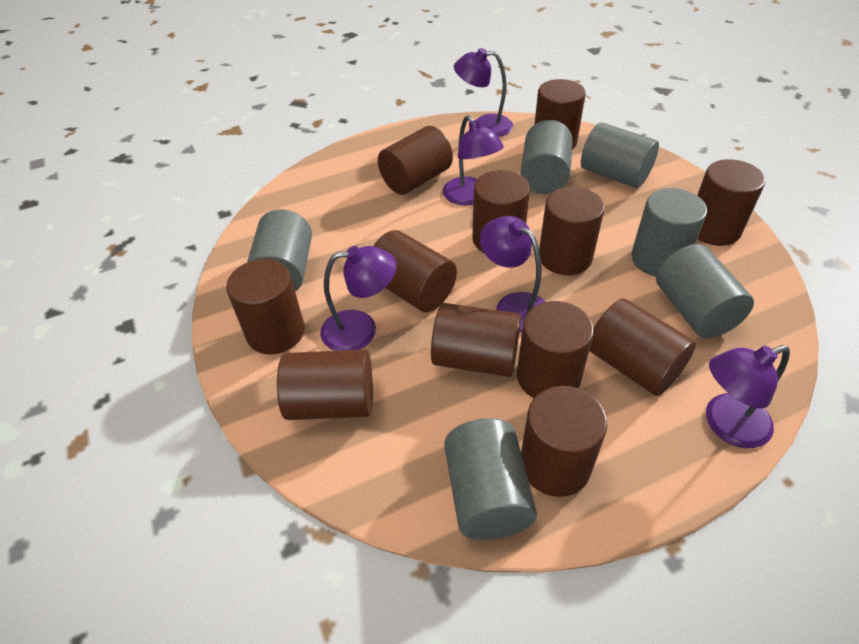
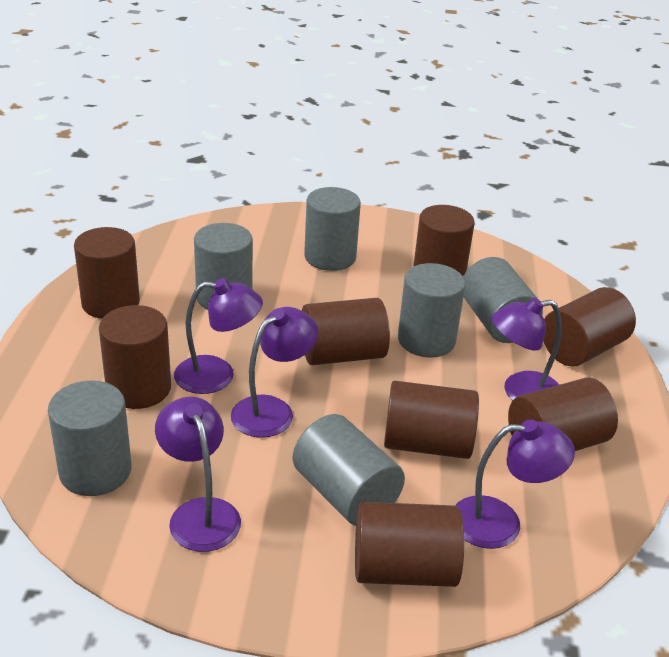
brown cylinder: [226,259,305,354] [277,349,373,420] [374,230,457,312] [378,126,453,195] [431,303,521,377] [472,170,530,253] [517,301,594,398] [521,386,607,497] [534,79,586,150] [539,187,605,275] [589,299,696,396] [697,159,765,246] = 12 -> [74,227,140,319] [99,305,171,409] [302,298,390,365] [355,502,464,587] [384,381,479,459] [413,205,474,276] [508,378,618,451] [544,287,636,366] = 8

